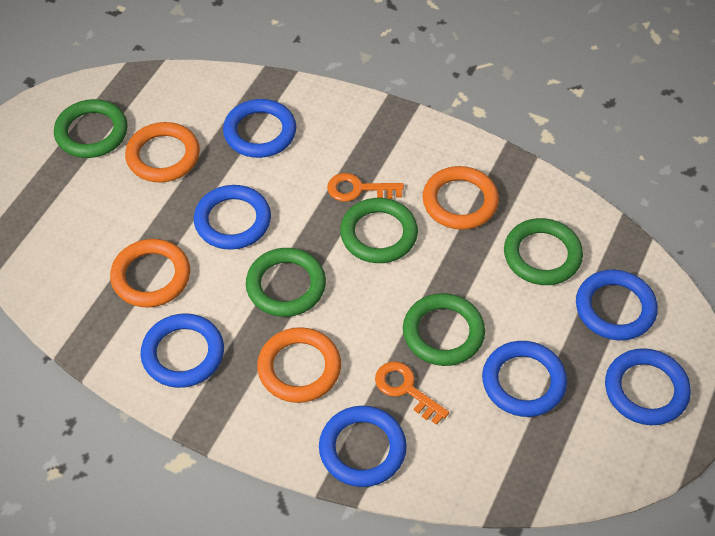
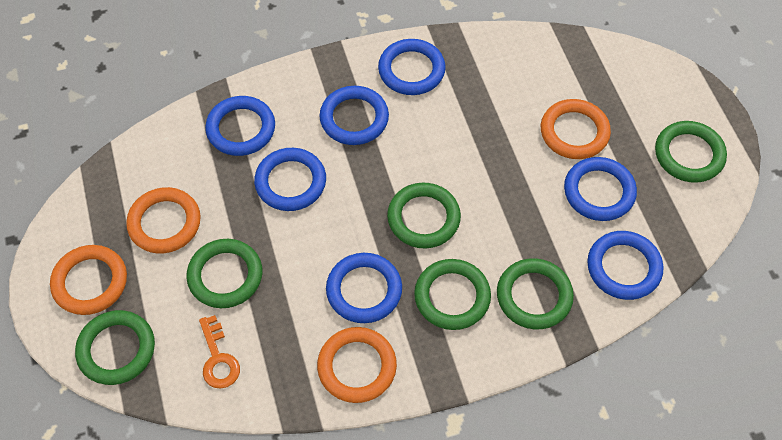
green ring: [54,99,128,158] [246,248,326,317] [340,198,418,263] [403,293,485,366] [504,218,583,285] = 5 -> [75,310,155,385] [187,239,262,308] [387,183,461,249] [414,259,491,330] [497,258,574,329] [655,121,727,183] = 6
orange key: [327,173,404,202] [375,362,449,425] = 2 -> [199,315,240,389] = 1

